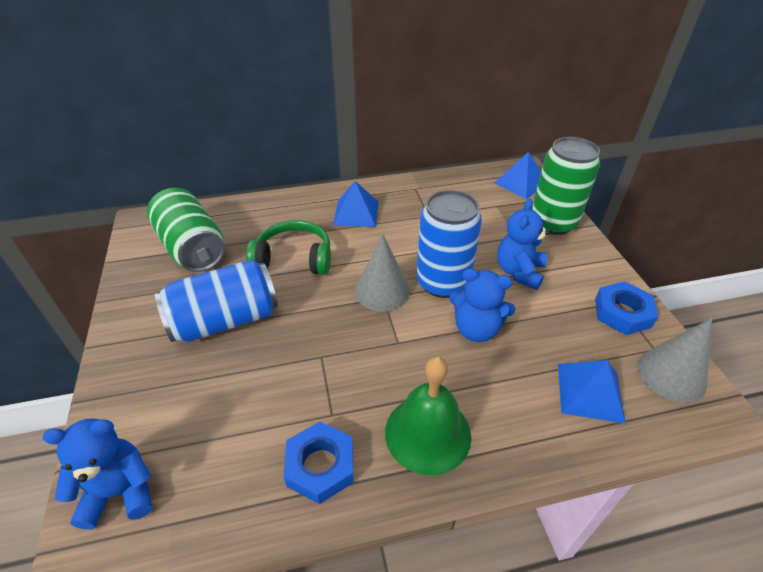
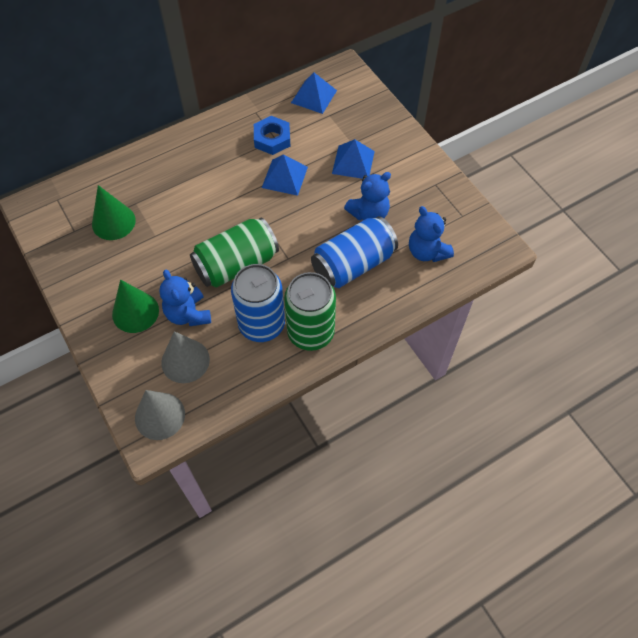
blue nut: [283,422,354,504] [595,281,658,335] = 2 -> [254,116,290,155] = 1
green bell: [385,356,471,475] = 1 -> none = 0
green cone: none = 0 -> [92,185,136,240] [112,280,159,333] = 2
green headphones: [246,220,331,275] = 1 -> none = 0

